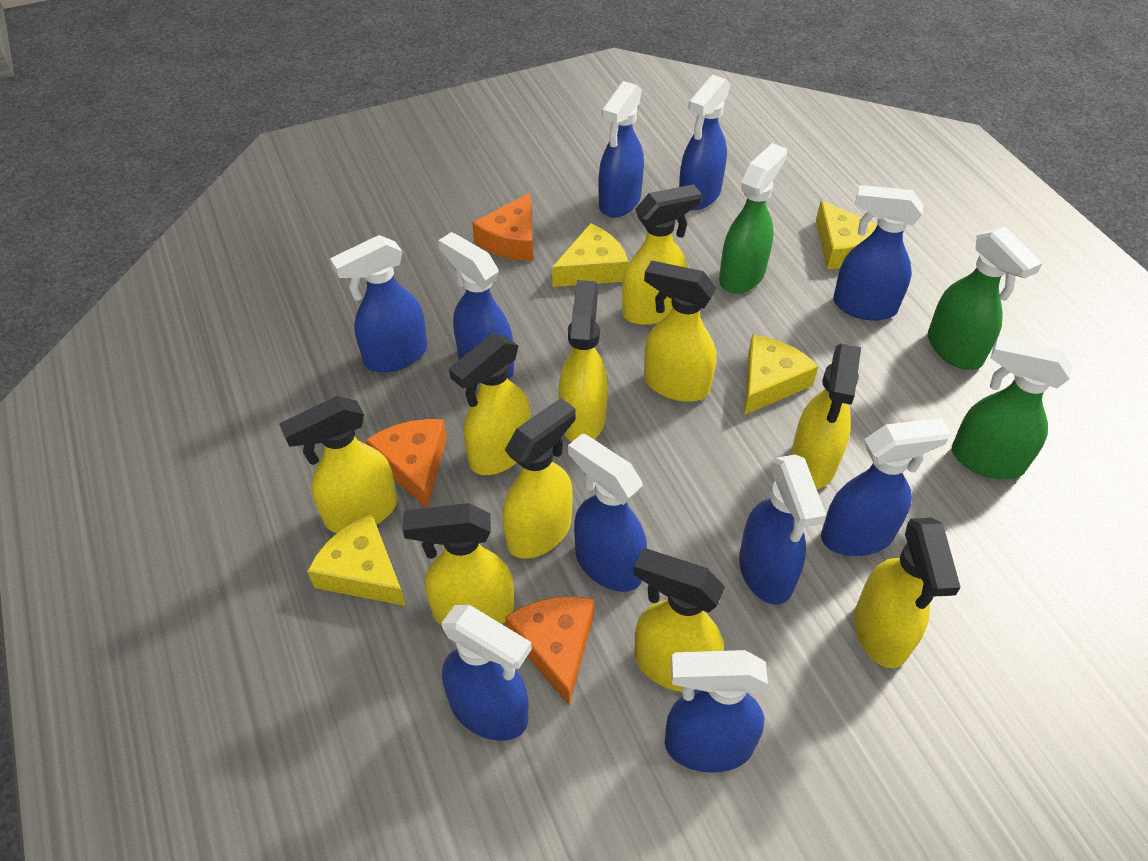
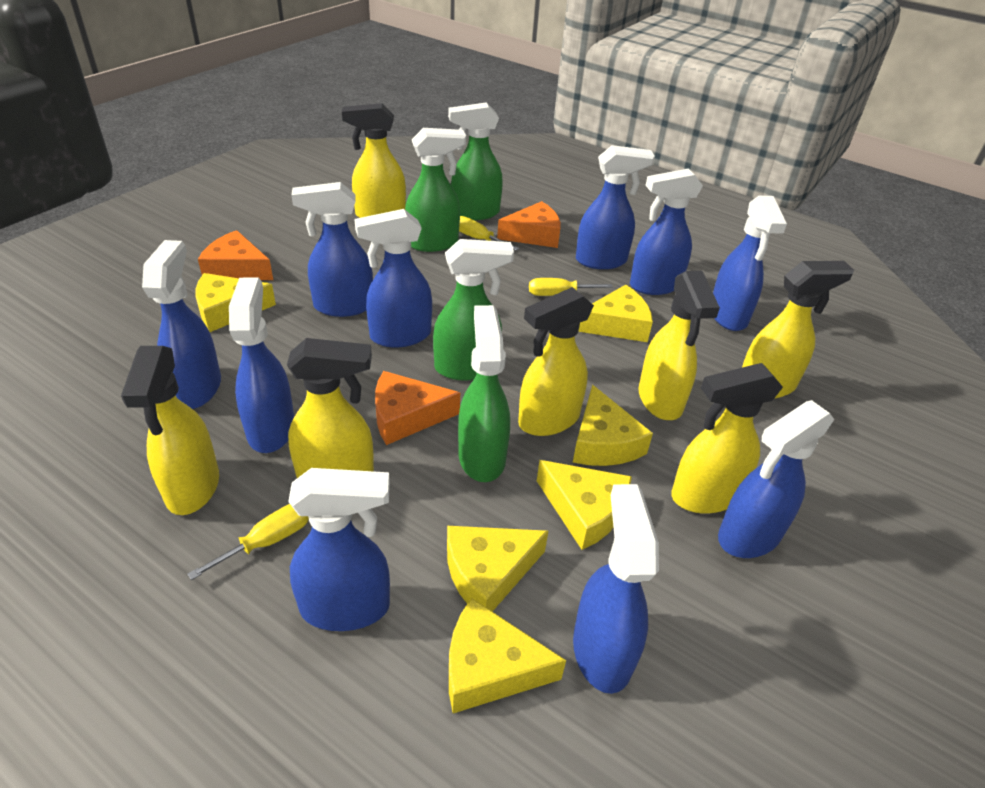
green spray bottle: [719,143,787,294] [928,227,1042,370] [952,336,1072,479] = 3 -> [405,128,466,252] [433,239,514,380] [448,102,503,220] [458,305,510,482] = 4
yellow cheese: [307,513,406,606] [552,223,628,287] [744,334,819,415] [816,201,877,269] = 4 -> [195,273,276,332] [447,526,548,612] [449,598,566,713] [537,460,632,550] [573,385,653,466] [579,285,653,342] = 6
yellow screwdriver: none = 0 -> [187,504,309,580] [459,216,519,251] [529,278,613,296] = 3
yellow spray bottle: [279,396,397,533] [403,503,514,626] [449,333,531,475] [503,398,576,559] [558,280,608,442] [622,184,702,325] [633,549,725,692] [644,260,717,402] [790,344,861,489] [854,518,961,668] = 10 -> [121,346,219,515] [287,338,374,478] [342,103,406,218] [518,287,594,436] [638,271,720,420] [671,363,783,514] [742,261,854,399] = 7

